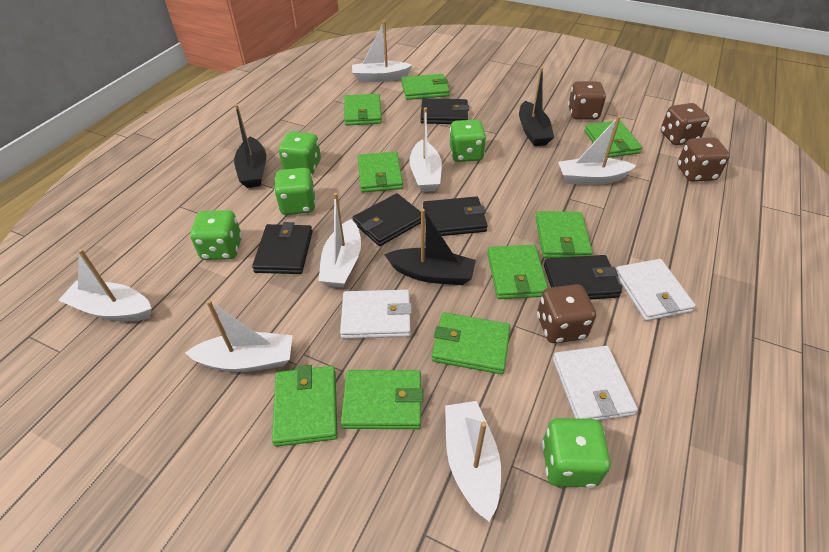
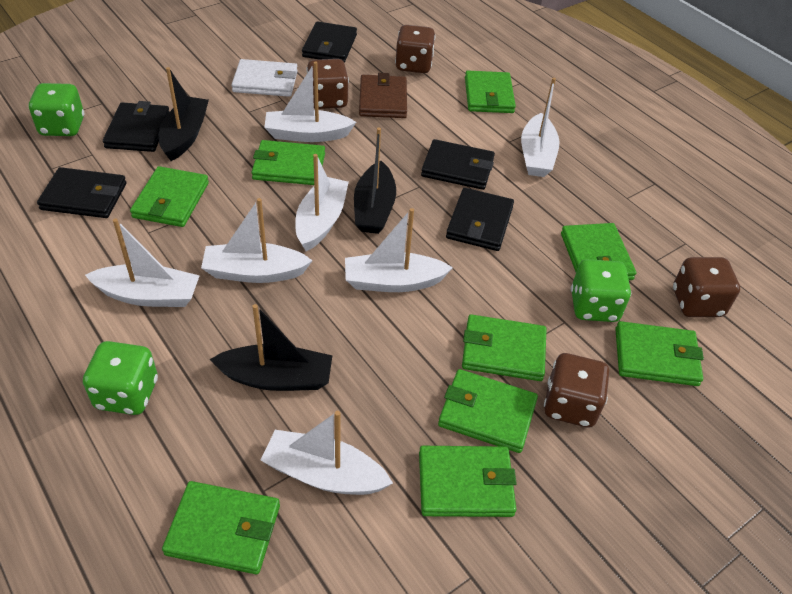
brown wallet: none = 0 -> [359,73,407,118] = 1
green dice: [190,210,242,260] [274,168,316,215] [279,131,321,174] [450,120,486,162] [542,418,611,488] = 5 -> [28,83,84,136] [83,341,158,415] [571,259,631,322] = 3
white wallet: [340,290,412,339] [553,346,638,421] [616,259,696,321] = 3 -> [231,59,298,97] = 1

